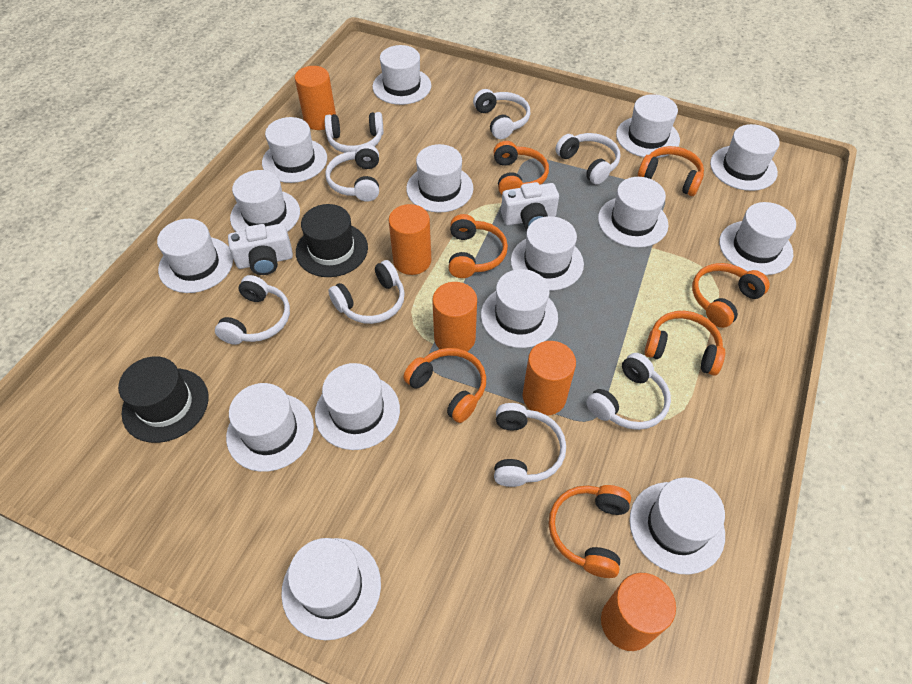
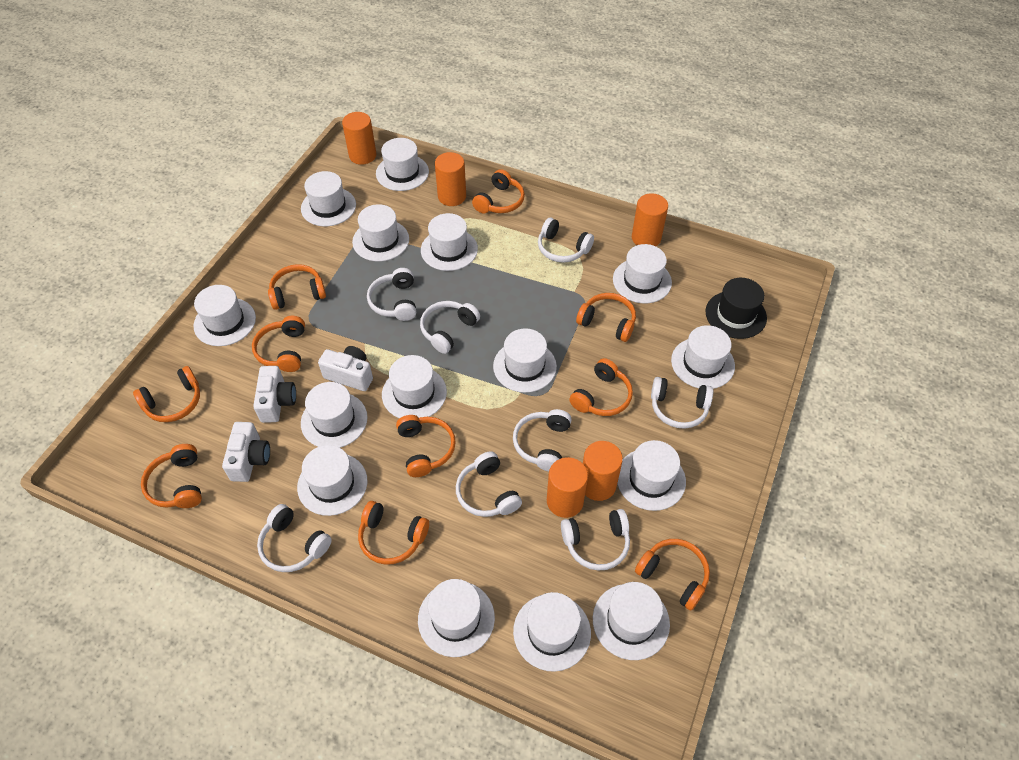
black hat: [118,356,209,443] [296,204,368,277] = 2 -> [706,278,767,339] = 1
orange headphones: [403,348,486,423] [449,214,508,278] [493,141,549,195] [549,485,631,578] [638,146,704,196] [645,311,725,376] [692,263,770,328] = 7 -> [133,366,200,422] [141,444,202,508] [252,316,305,372] [268,264,326,310] [358,501,429,565] [396,415,456,477] [472,169,525,214] [569,358,633,416] [576,293,636,342] [635,539,710,611] = 10
white camera: [228,224,293,275] [501,182,559,229] = 2 -> [222,422,270,482] [253,366,296,423] [318,346,373,391] = 3

